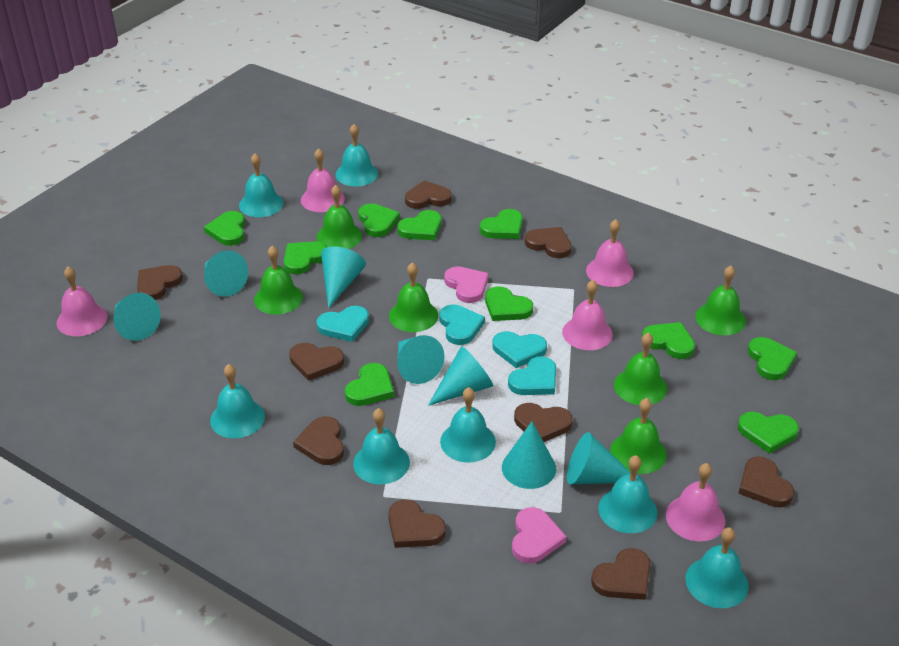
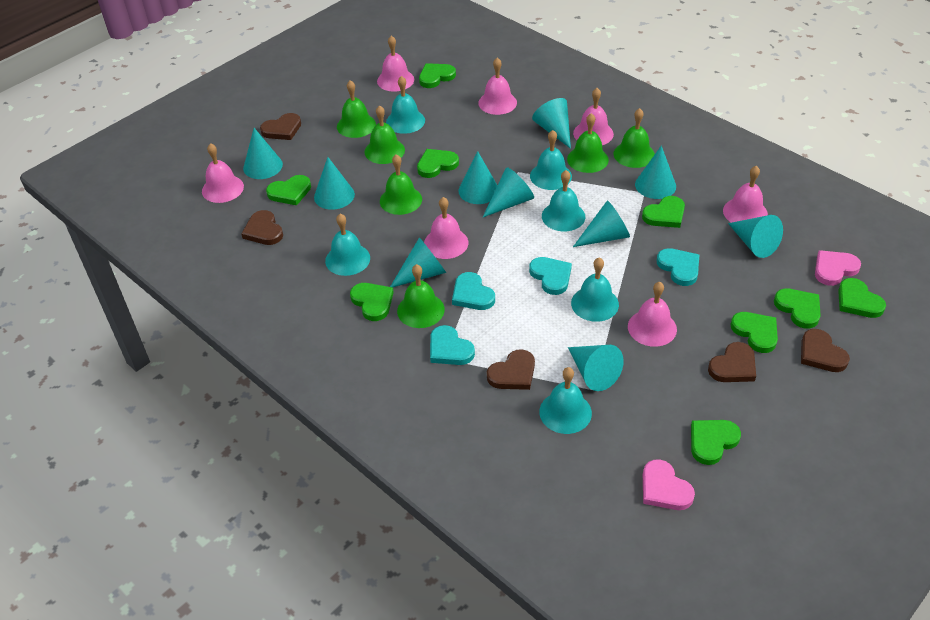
brown heart: [137,265,183,300] [289,343,344,381] [293,416,344,465] [388,500,446,548] [405,180,452,209] [514,403,573,442] [525,227,572,258] [591,548,651,600] [738,456,794,507] = 9 -> [241,210,283,245] [260,113,301,140] [487,349,535,390] [708,342,756,382] [801,329,850,372] = 5
green heart: [204,211,245,246] [284,241,327,274] [345,363,394,406] [358,203,400,237] [397,210,442,241] [480,209,523,239] [485,286,533,321] [642,322,695,359] [738,412,799,454] [748,337,797,380] = 10 -> [266,175,311,205] [350,283,394,321] [417,149,459,178] [419,63,456,88] [642,196,685,228] [691,420,741,465] [730,312,778,353] [774,288,821,329] [838,278,886,318] = 9
pink bell: [56,267,107,336] [301,148,345,212] [562,280,613,350] [586,219,634,287] [666,463,725,541] = 5 -> [202,143,244,203] [377,35,414,91] [424,197,468,259] [478,58,517,115] [573,88,614,145] [628,282,677,347] [723,166,768,223] = 7
turquoise bell: [210,364,265,438] [239,153,284,217] [336,124,378,186] [353,408,410,484] [440,387,496,463] [598,455,658,533] [685,527,748,608] = 7 -> [325,214,370,276] [386,76,425,134] [530,130,572,190] [539,367,592,434] [542,170,585,231] [571,257,619,322] = 6
turquoise cone: [114,293,161,341] [204,250,248,297] [321,246,366,308] [397,335,445,384] [428,346,493,406] [502,422,556,489] [567,432,630,485] = 7 -> [243,128,283,179] [314,157,355,210] [390,237,446,287] [458,151,497,204] [483,167,534,217] [532,98,571,149] [568,345,624,391] [573,200,630,247] [635,146,676,199] [728,215,783,258] = 10

